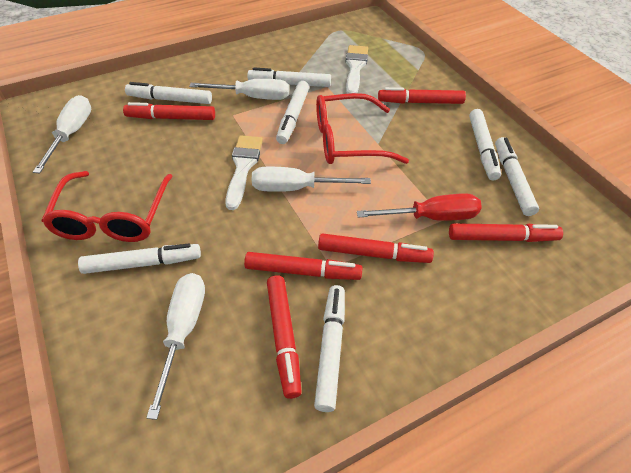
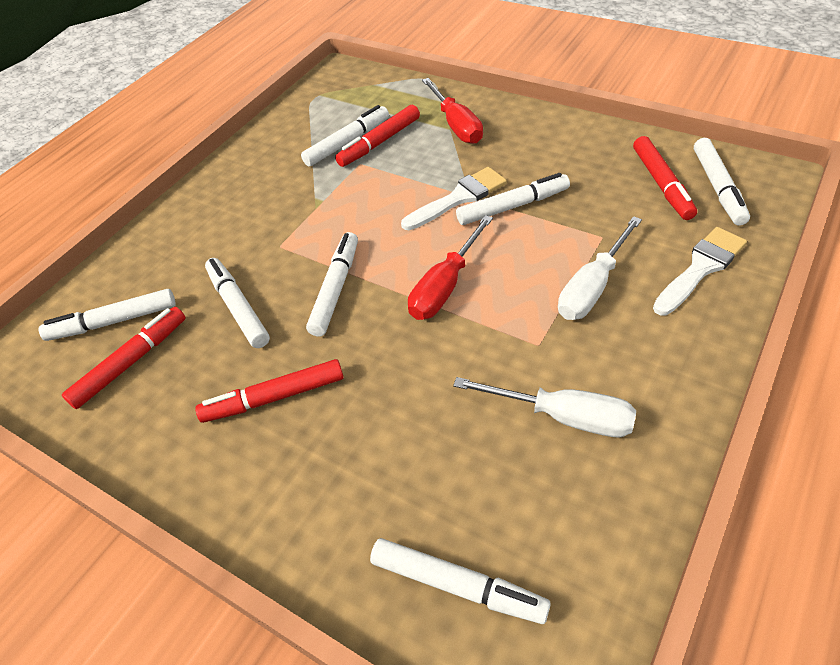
red glasses: [42,171,173,242] [316,93,409,164] = 2 -> none = 0
red marker: [123,102,215,120] [244,252,362,280] [267,275,301,399] [318,233,434,263] [378,87,466,104] [449,223,563,242] = 6 -> [62,307,186,409] [196,359,344,423] [335,105,420,167] [633,136,697,220] = 4
red screwdriver: [357,193,482,221] = 1 -> [408,215,493,320] [422,78,483,144] = 2
white screwdriver: [33,95,91,173] [146,273,205,420] [189,79,289,100] [252,167,371,192] = 4 -> [453,377,636,437] [558,216,642,320] = 2

